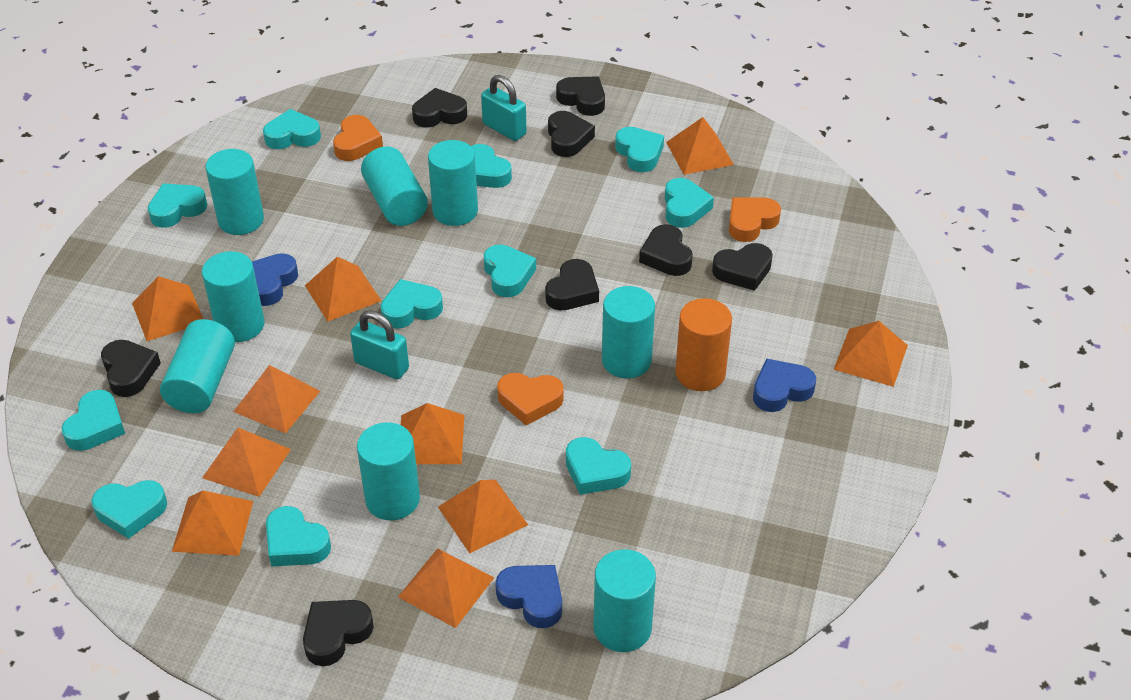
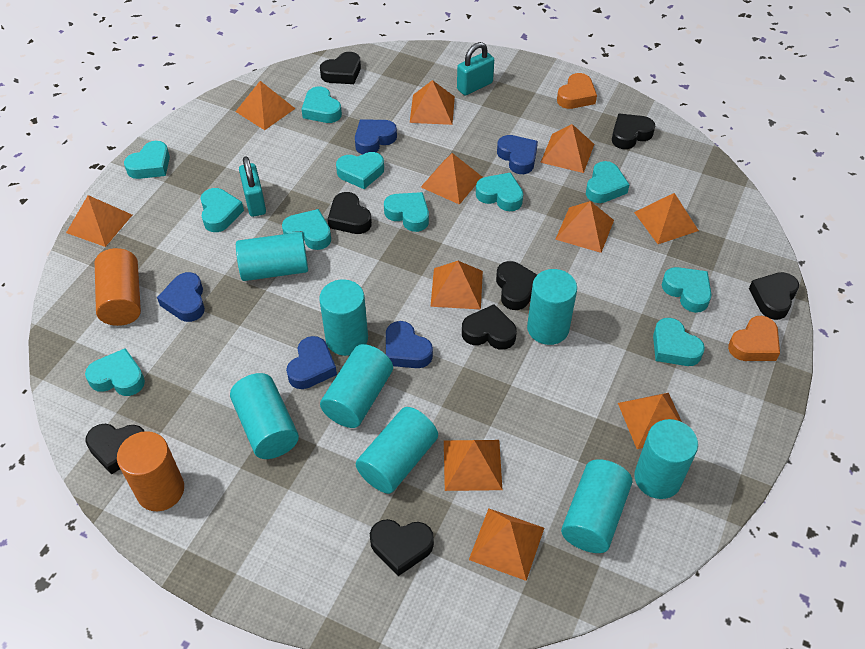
blue heart: [252,253,298,306] [496,565,562,628] [753,359,816,412] = 3 -> [157,272,205,322] [286,336,337,389] [355,119,397,154] [386,321,433,368] [497,135,538,174] = 5
orange cylinder: [675,298,732,391] = 1 -> [95,248,141,326] [117,431,184,511] = 2
orange heart: [333,115,383,161] [497,373,564,426] [729,198,781,242] = 3 -> [557,73,597,109] [728,316,780,361] = 2
orange pyramid: [132,276,203,341] [172,490,253,556] [202,428,291,497] [233,365,320,433] [305,256,381,321] [398,548,494,628] [401,403,464,464] [438,480,528,554] [666,117,734,175] [833,321,908,387] = 10 -> [66,195,132,247] [235,81,295,130] [410,80,455,125] [421,153,482,205] [430,261,483,309] [444,440,502,491] [469,508,544,581] [540,124,594,173] [555,201,614,253] [618,393,682,449] [634,193,699,244] = 11

